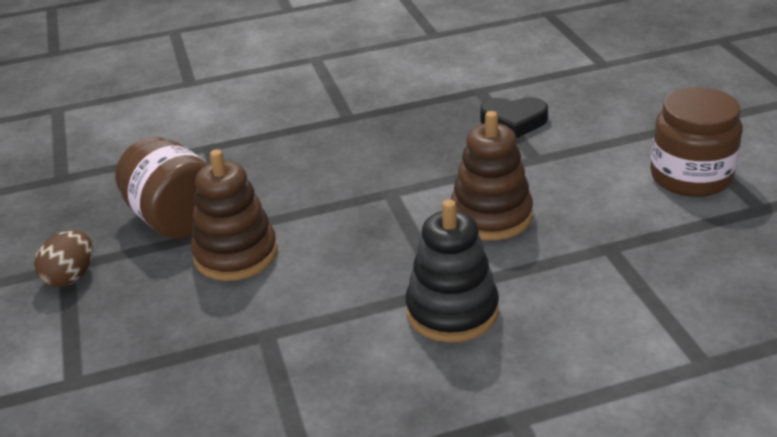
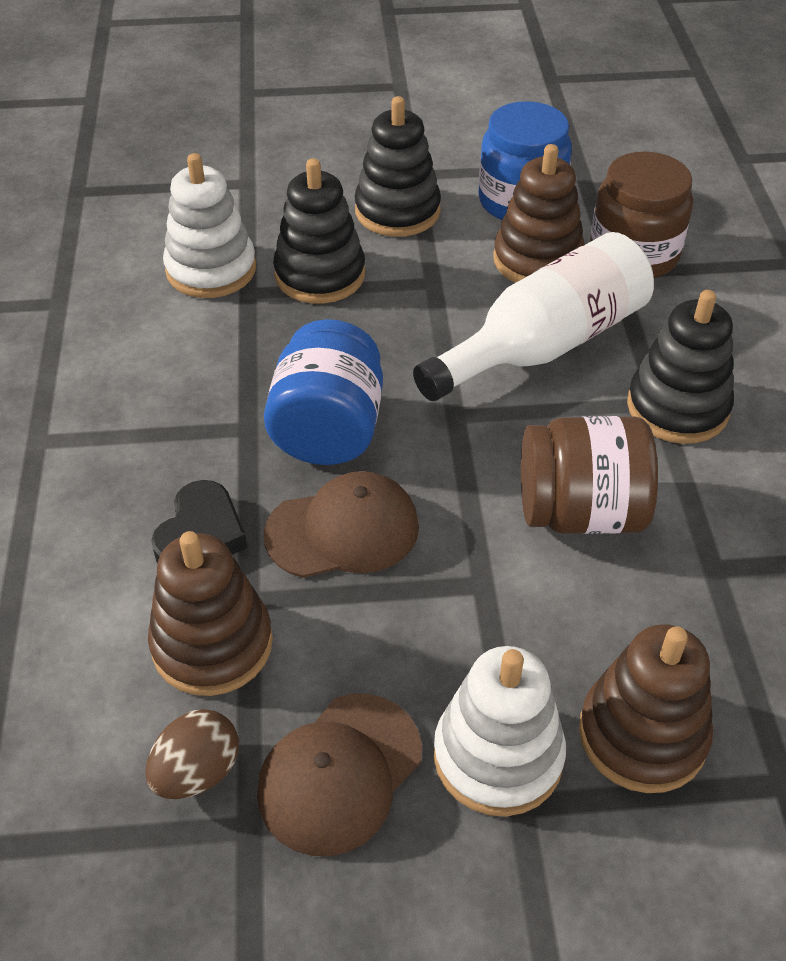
black stacking toy: [406,199,499,342] = 1 -> [273,158,365,304] [354,96,441,237] [627,290,734,444] = 3
blue jar: none = 0 -> [264,319,383,465] [478,101,572,220] = 2
brown cap: none = 0 -> [257,694,422,856] [264,471,419,578] = 2
brown stacking toy: [191,149,278,281] [451,111,533,240] = 2 -> [148,531,273,696] [493,144,585,283] [579,624,713,793] = 3
white bottle: none = 0 -> [413,232,654,401] = 1
white stacking toy: none = 0 -> [163,153,256,298] [434,646,566,816] = 2

